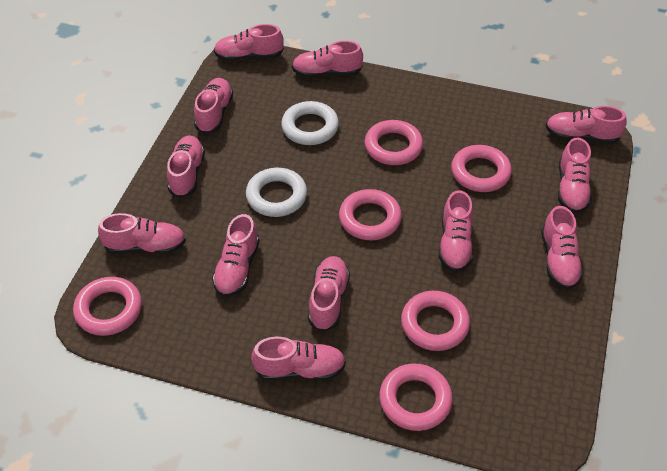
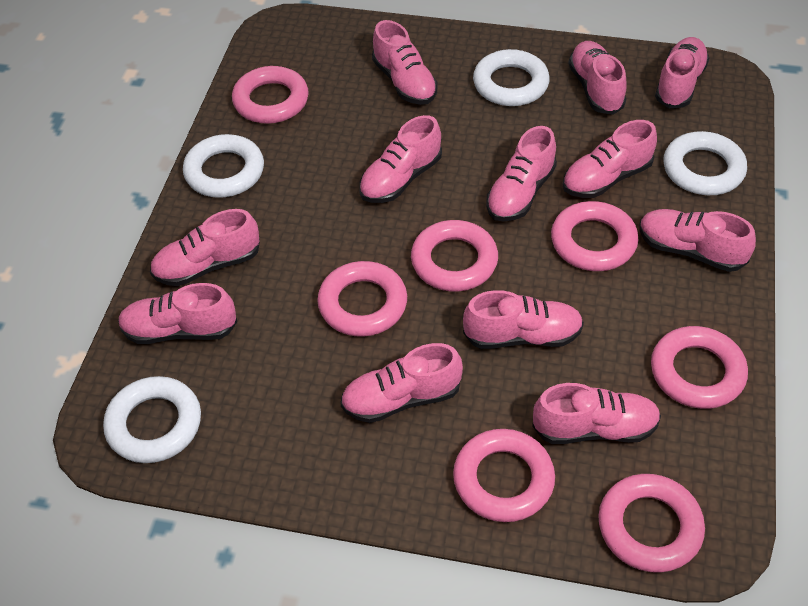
pink ring: [73,277,142,336] [339,189,402,240] [365,120,423,165] [379,364,453,431] [401,291,470,351] [451,145,512,192] = 6 -> [232,66,309,124] [317,261,407,337] [411,220,498,292] [453,429,555,522] [551,201,638,271] [598,474,705,573] [651,326,748,409] = 7
white ring: [246,168,307,217] [281,101,339,145] = 2 -> [103,376,201,463] [183,134,264,198] [473,49,550,106] [664,131,747,195] = 4

